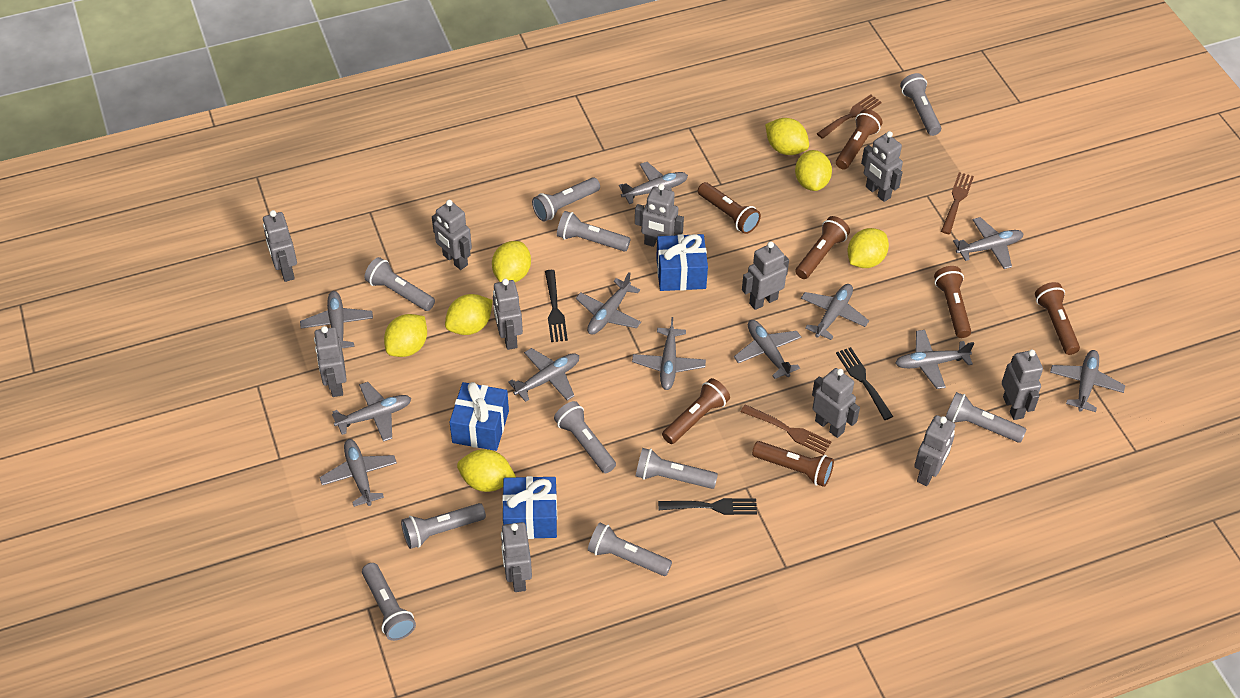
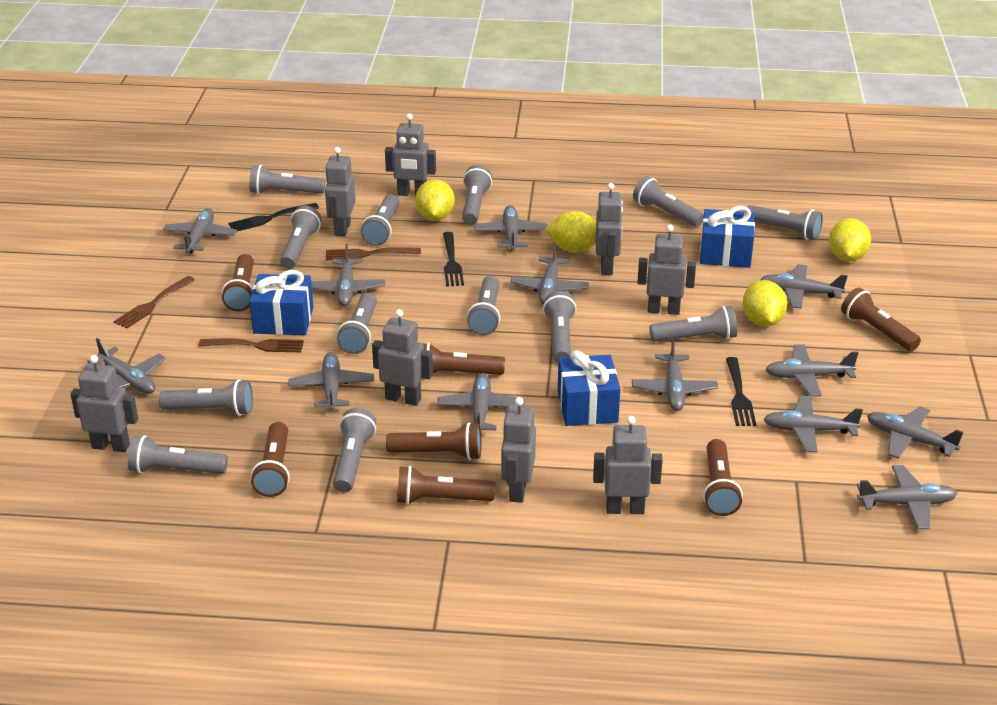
grey flashlight: [362,563,416,641] [364,257,435,311] [401,503,486,549] [532,177,600,222] [554,401,616,473] [557,211,630,252] [588,523,672,576] [636,448,718,489] [900,73,941,136] [946,392,1027,443] = 10 -> [128,435,228,474] [159,379,253,416] [250,165,325,194] [280,206,321,269] [333,408,376,493] [337,293,377,354] [361,194,399,246] [462,165,492,225] [467,276,500,335] [543,291,576,363] [633,176,704,227] [650,306,737,342] [746,205,823,240] = 13
grey plane: [300,291,373,348] [319,439,397,507] [332,382,411,442] [508,348,579,402] [576,272,641,335] [619,162,688,204] [632,317,706,390] [734,320,801,379] [801,284,869,340] [895,330,974,389] [953,217,1024,269] [1050,350,1125,412] = 12 -> [87,338,166,394] [163,208,237,253] [288,352,374,411] [311,244,385,306] [437,373,525,430] [474,205,548,251] [510,243,589,305] [632,339,718,411] [760,264,848,309] [763,395,863,452] [765,344,858,396] [857,465,957,529] [867,406,963,459] = 13
grey robot: [263,210,297,282] [314,326,347,397] [432,200,472,270] [493,279,523,350] [501,522,532,592] [635,184,684,247] [742,241,789,310] [812,368,860,438] [861,131,903,202] [914,415,955,486] [1002,349,1043,420] = 11 -> [70,355,138,452] [325,147,356,237] [372,309,433,406] [385,114,436,196] [501,397,536,503] [593,416,663,514] [596,183,623,275] [637,225,696,315] = 8
yellow lemon: [384,314,427,357] [445,294,493,335] [457,449,516,492] [492,241,531,282] [765,118,809,155] [795,150,832,191] [847,228,889,268] = 7 -> [415,179,455,221] [545,211,596,252] [743,280,787,326] [829,218,871,262] = 4

